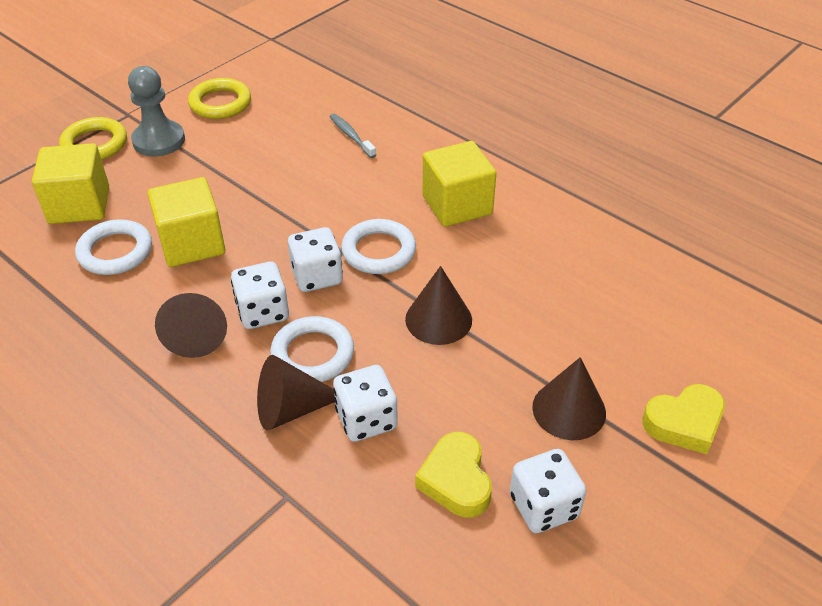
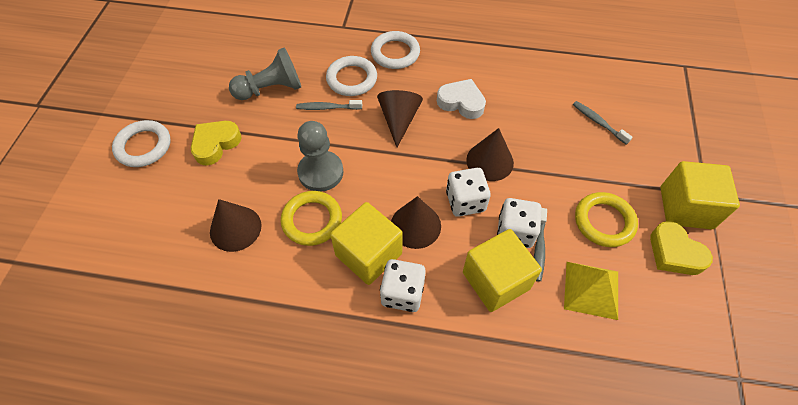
grey pawn: [128,66,185,157] = 1 -> [229,47,301,100] [297,121,344,192] = 2
grey toothbrush: [330,113,376,158] = 1 -> [296,100,362,110] [534,208,547,281] [573,101,633,144] = 3
white dice: [231,262,289,329] [288,227,343,292] [333,365,398,442] [510,449,586,533] = 4 -> [380,259,426,312] [446,168,491,217] [497,198,542,248] = 3
white heart: none = 0 -> [437,79,486,119] = 1
yellow pyramid: none = 0 -> [564,262,618,320] = 1

